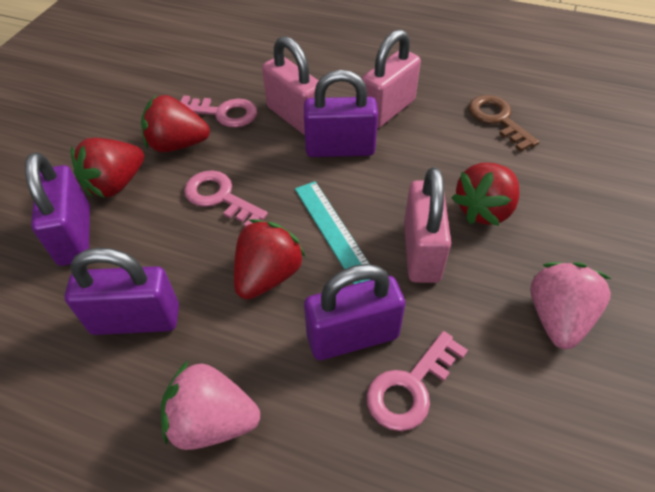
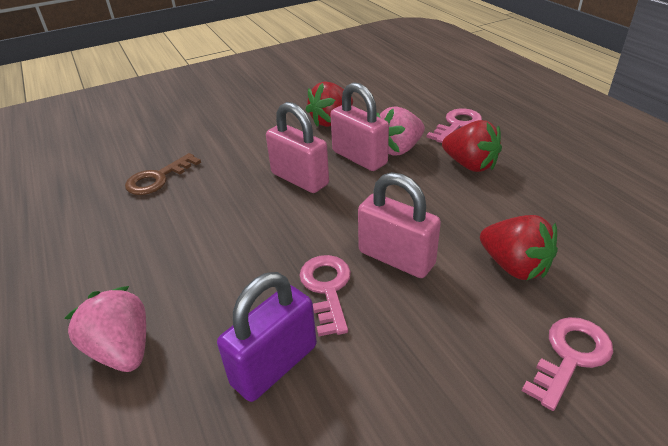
purple padlock: [25,152,90,266] [65,248,179,335] [304,70,378,157] [304,264,405,360] = 4 -> [217,272,317,402] = 1
red strawberry: [71,138,144,198] [141,95,210,152] [234,219,306,299] [452,163,519,226] = 4 -> [306,81,353,127] [442,120,502,172] [480,215,558,280] = 3
turquoise ruler: [295,181,370,284] = 1 -> none = 0

